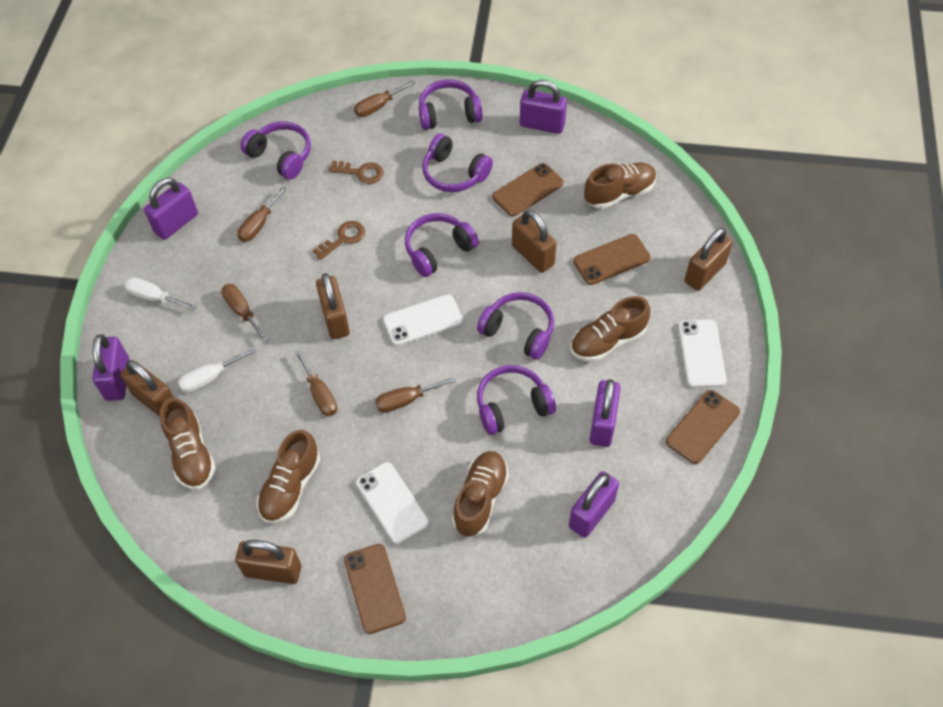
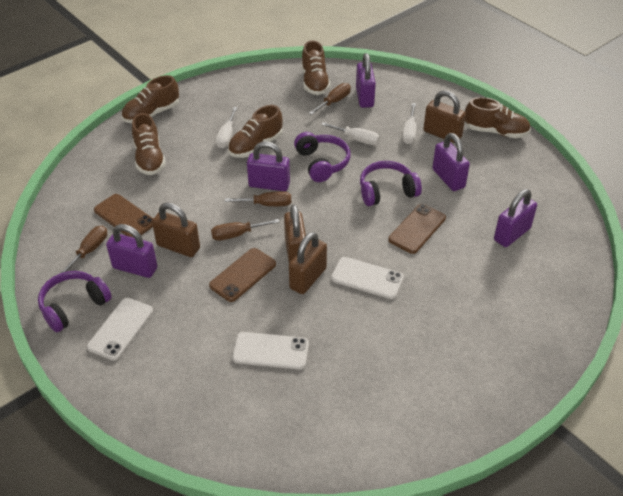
brown key: [313,221,365,260] [329,161,384,184] = 2 -> none = 0
brown padlock: [120,360,174,417] [235,540,301,584] [316,273,350,339] [512,210,556,273] [684,228,733,291] = 5 -> [152,203,200,257] [284,204,306,263] [289,232,327,294] [423,90,466,143] = 4
brown phone: [344,544,406,634] [492,163,564,216] [573,234,651,285] [666,390,740,464] = 4 -> [94,194,153,238] [209,248,276,302] [388,204,446,254] = 3
brown screwdriver: [221,284,268,342] [237,186,287,242] [295,349,337,416] [354,80,415,117] [375,377,456,413] = 5 -> [61,226,107,273] [211,219,279,241] [225,191,291,206] [309,83,351,115] = 4
purple headphones: [241,121,311,179] [405,213,479,277] [419,79,482,130] [422,134,493,192] [477,292,554,360] [477,365,556,435] = 6 -> [38,271,112,332] [294,132,351,182] [360,161,422,206] = 3
white screwdriver: [125,277,197,310] [178,348,256,393] = 2 -> [216,107,238,148] [321,122,380,145] [402,103,416,144] = 3

